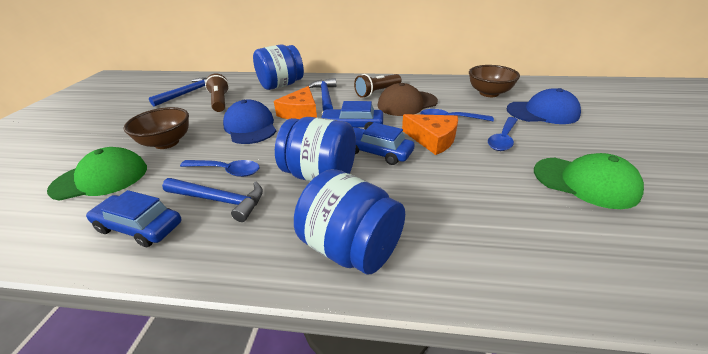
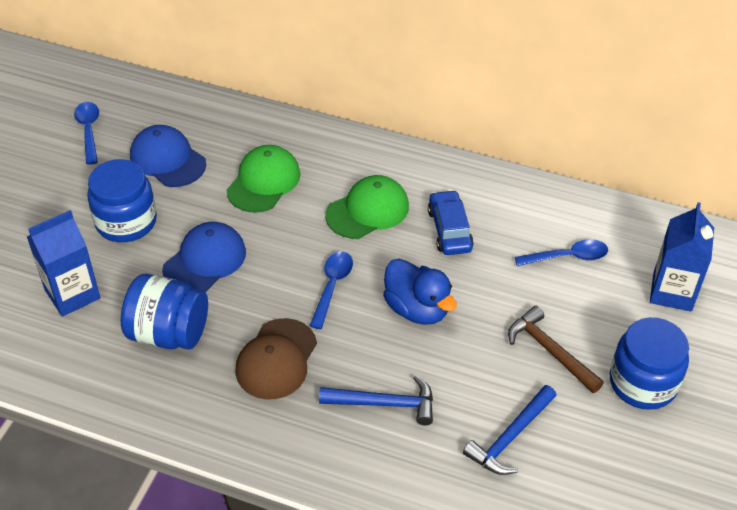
blue car: [86,190,181,247] [321,101,383,129] [353,122,415,165] = 3 -> [428,190,474,255] = 1
blue carton: none = 0 -> [27,210,101,317] [650,202,714,312] = 2
blue duck: none = 0 -> [383,259,457,325] = 1
blue hammer: [149,78,207,107] [162,178,263,222] [308,78,336,111] = 3 -> [319,376,433,425] [463,385,557,475] = 2
brown bowl: [123,107,189,149] [469,65,520,97] = 2 -> none = 0
brown flashlight: [205,73,229,112] [354,74,401,98] = 2 -> none = 0
brown hammer: none = 0 -> [508,306,604,393] = 1
orange cheese: [274,86,317,119] [402,114,458,155] = 2 -> none = 0

